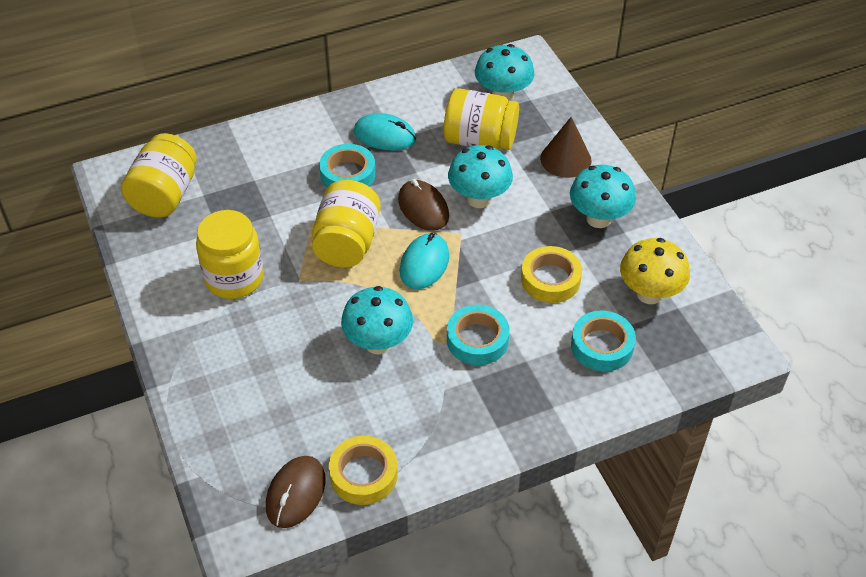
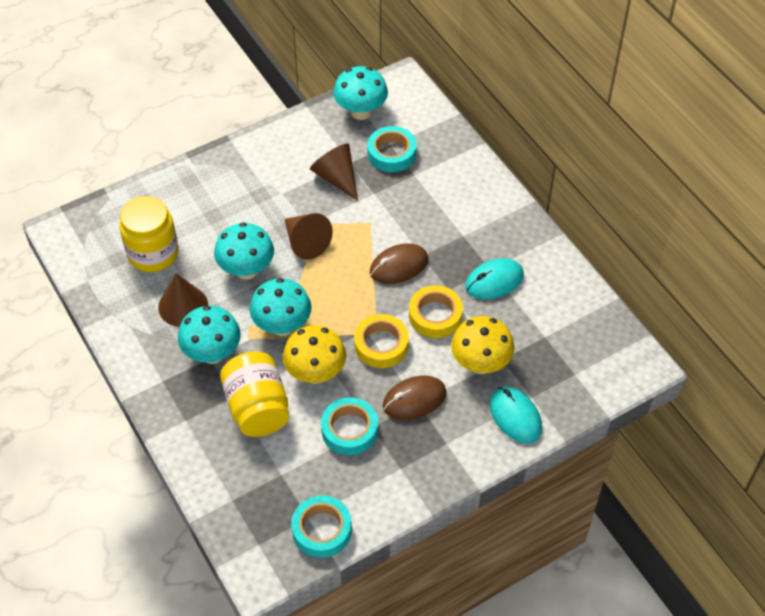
brown cone: [540,117,591,178] = 1 -> [158,273,208,327] [285,213,333,260] [310,144,358,201] = 3
yellow jar: [121,133,197,218] [196,210,264,299] [312,180,381,268] [444,88,519,150] = 4 -> [119,196,179,272] [220,352,289,437] = 2
yellow mushroom: [620,238,690,304] = 1 -> [283,325,346,384] [451,316,514,374] = 2

